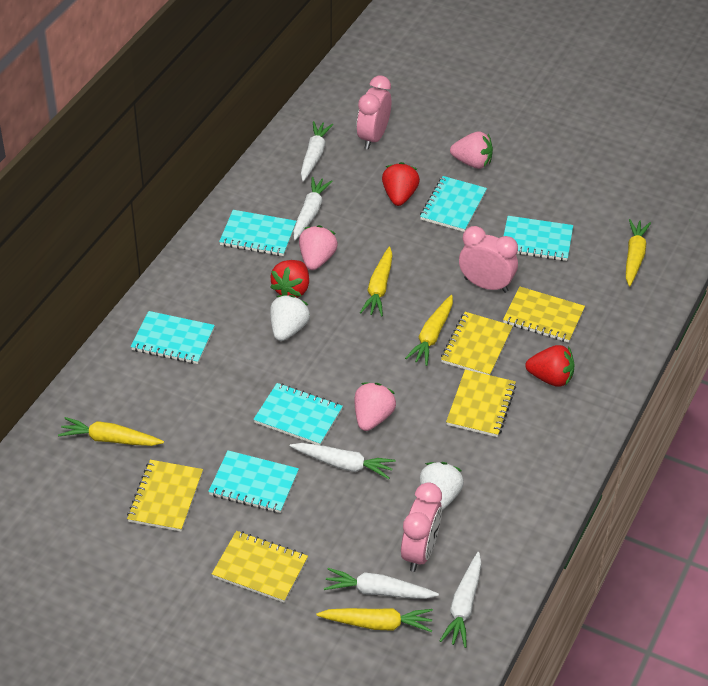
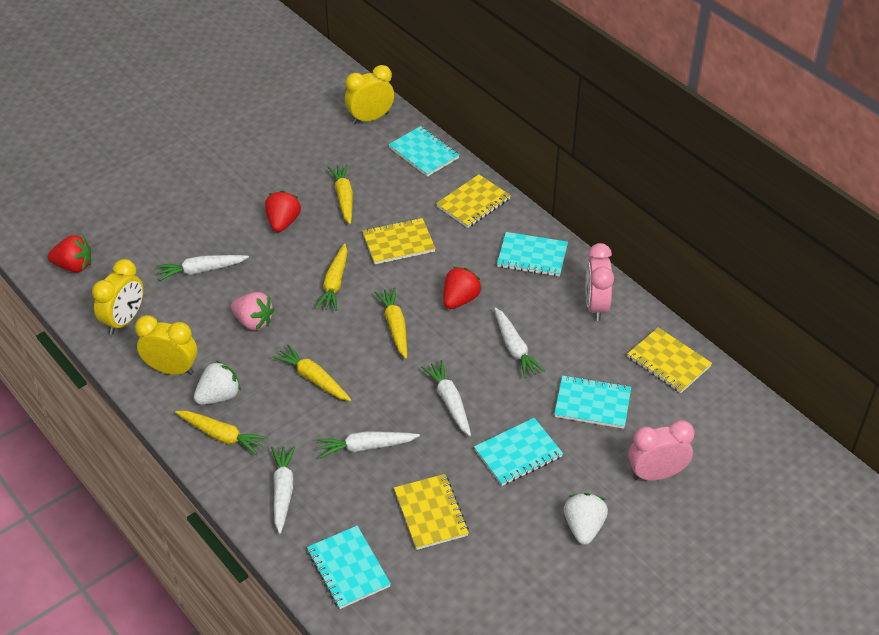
pink clock: [357,76,391,150] [401,482,442,572] [459,226,518,293] = 3 -> [586,243,614,321] [628,420,695,481] = 2
pink strawberry: [299,225,338,270] [354,382,396,431] [450,131,493,169] = 3 -> [231,292,275,330] = 1
turquoise notebook: [131,311,215,364] [208,450,299,513] [219,210,296,256] [253,383,343,445] [420,176,487,232] [504,216,573,261] = 6 -> [307,526,391,609] [388,126,459,177] [474,418,563,486] [497,232,568,277] [554,375,631,429] = 5
yellow clock: none = 0 -> [92,259,143,335] [135,315,197,375] [345,65,394,124] = 3
yellow notebook: [127,460,203,532] [212,531,308,602] [441,312,513,375] [446,370,516,437] [503,286,585,343] = 5 -> [362,218,436,264] [394,474,469,550] [436,174,511,228] [627,327,712,393] = 4

